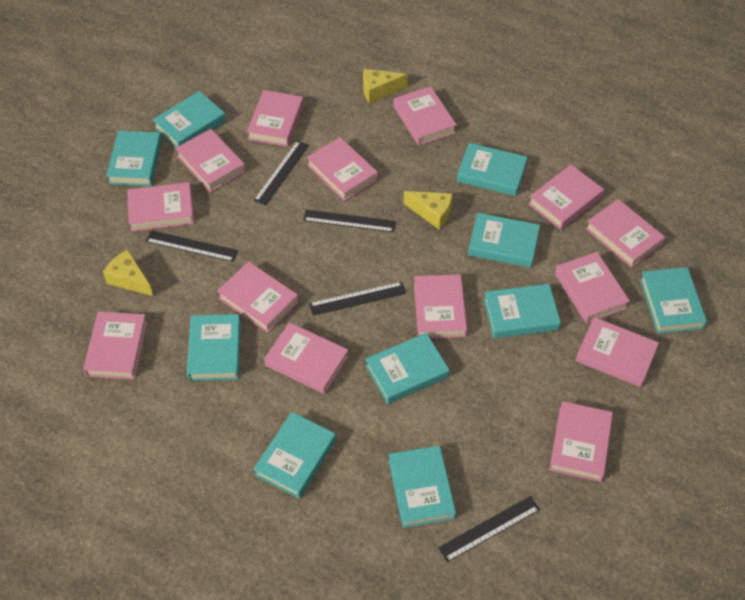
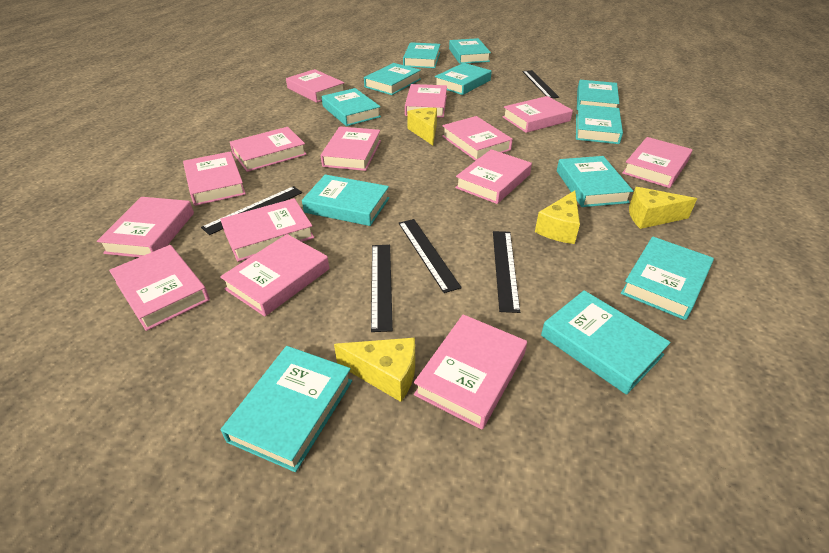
turquoise book: [106,131,162,186] [153,91,226,147] [187,314,241,381] [253,412,336,498] [365,333,450,404] [389,446,456,528] [457,143,527,196] [468,213,540,268] [484,284,561,338] [640,267,707,334] = 10 -> [221,346,352,472] [302,175,389,226] [322,88,381,126] [364,63,421,95] [403,42,440,68] [435,63,492,95] [449,38,491,64] [541,290,671,395] [557,156,633,207] [576,104,623,144] [577,80,619,110] [621,236,714,320] = 12
yellow cheese: [103,250,153,296] [363,69,408,103] [403,191,453,230] = 3 -> [334,337,415,402] [407,108,437,145] [535,191,580,244] [629,187,697,229] = 4

